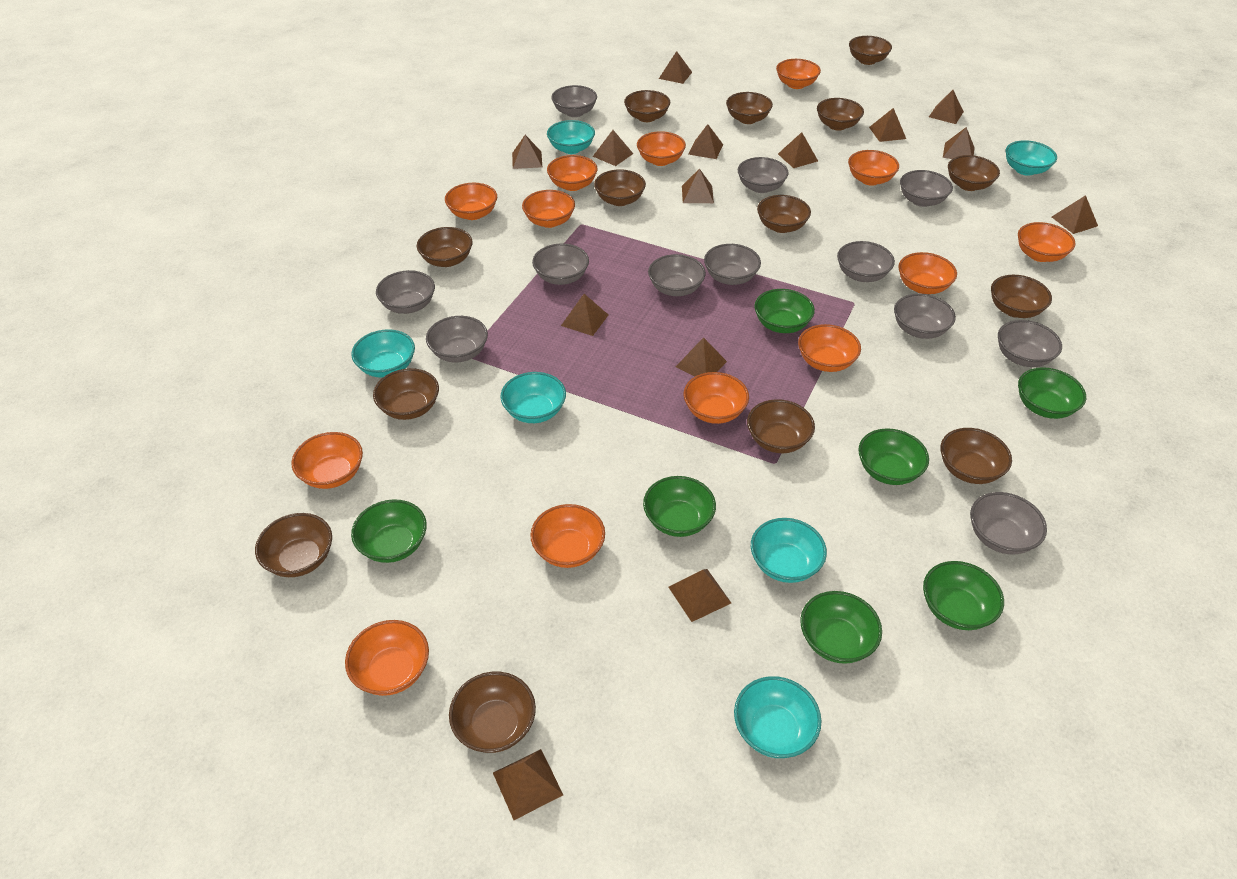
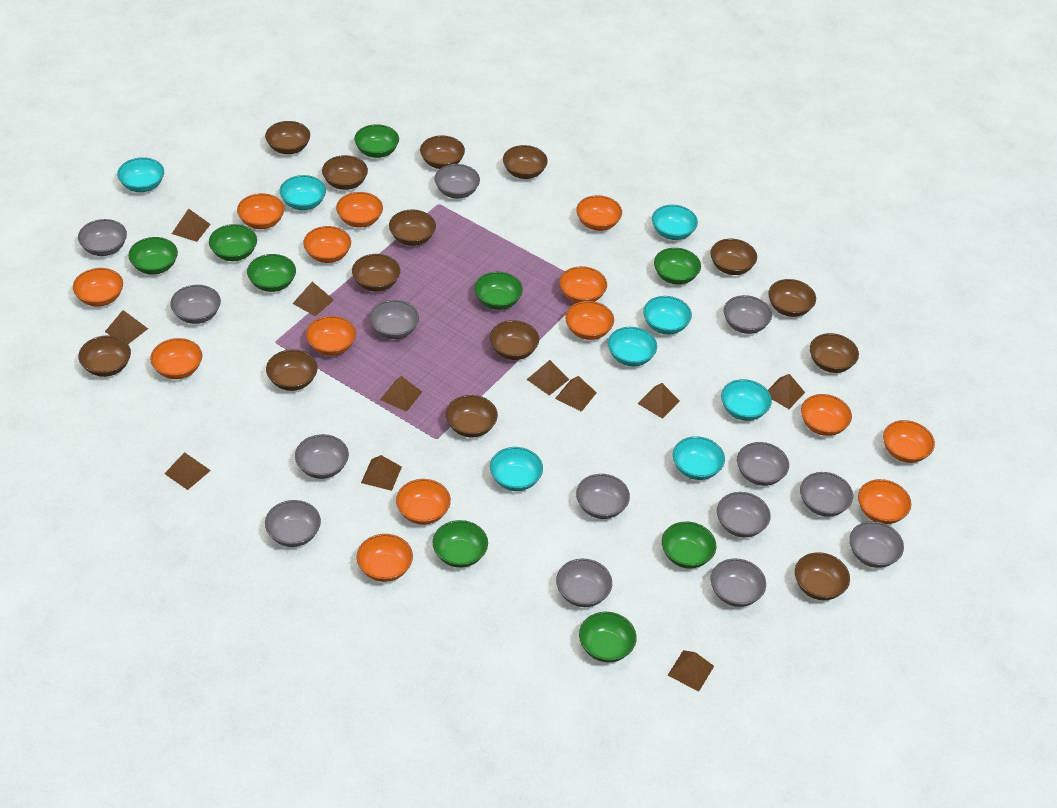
brown pyramid: [493,749,563,820] [512,135,542,169] [561,294,608,336] [593,130,633,166] [659,51,692,84] [668,569,731,622] [676,337,727,376] [682,168,714,203] [688,124,723,159] [778,132,818,168] [869,108,906,142] [929,90,964,124] [943,127,975,159] [1052,195,1098,234] = 14 -> [105,310,148,344] [164,452,211,490] [172,209,211,242] [292,282,334,316] [361,455,402,491] [380,376,422,412] [527,360,569,396] [555,376,597,412] [638,383,680,419] [668,650,714,692] [768,374,805,409] = 11
green bowl: [351,499,427,563] [643,476,716,537] [754,289,815,333] [800,591,882,664] [858,428,929,485] [923,561,1004,630] [1018,367,1086,419] = 7 -> [128,237,178,274] [209,224,257,261] [247,254,296,292] [354,124,399,158] [433,520,488,568] [474,272,523,310] [579,612,637,662] [654,248,701,285] [662,522,716,569] = 9
grey bowl: [376,270,435,314] [426,316,488,362] [532,243,589,285] [551,85,597,117] [648,254,706,296] [704,244,761,285] [738,157,789,193] [837,241,895,282] [894,294,956,339] [900,170,953,207] [970,492,1047,554] [998,320,1062,367] = 12 -> [78,219,127,256] [170,285,221,324] [265,500,321,547] [295,434,349,479] [369,300,419,339] [434,164,480,198] [556,559,612,607] [576,474,630,519] [711,558,766,607] [717,492,771,538] [724,295,772,334] [737,442,789,486] [800,472,853,517] [849,521,904,568] = 14
orange bowl: [291,432,363,489] [345,620,429,696] [445,183,497,220] [522,190,575,228] [530,504,605,568] [547,155,597,191] [637,131,686,166] [684,372,749,424] [776,59,821,89] [798,324,861,372] [848,150,899,186] [898,252,957,294] [1018,222,1076,262] = 13 -> [73,268,123,307] [150,338,202,379] [237,193,284,229] [303,226,351,263] [306,316,356,356] [336,192,383,228] [357,534,413,582] [396,479,451,525] [559,266,607,303] [565,301,614,340] [576,195,622,231] [801,394,852,436] [858,479,911,524] [883,420,935,463] = 14
turquoise bowl: [351,329,415,378] [500,372,566,423] [547,120,595,154] [734,676,822,758] [751,518,827,583] [1006,140,1057,176] = 6 -> [117,157,164,192] [280,175,326,210] [490,447,543,491] [608,327,657,366] [643,296,692,334] [652,205,698,240] [673,436,725,480] [721,379,772,421] = 8

